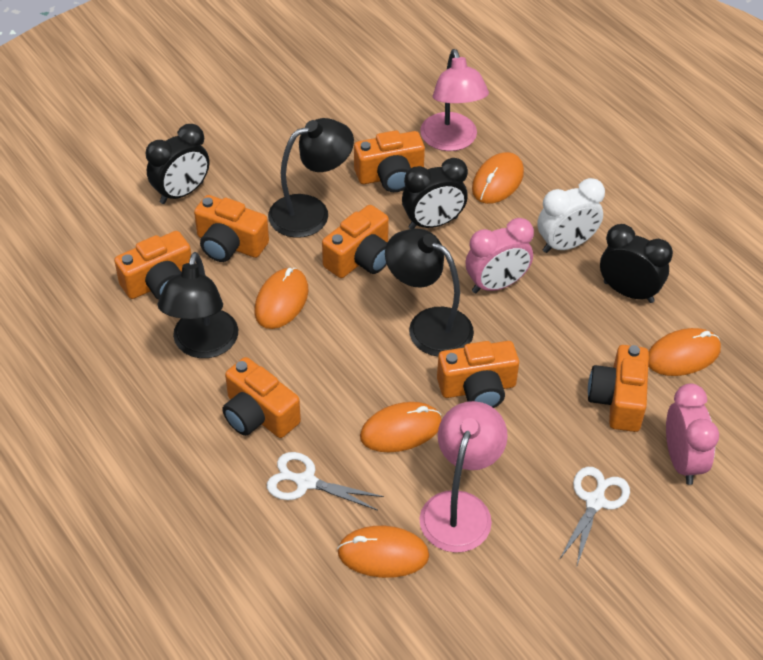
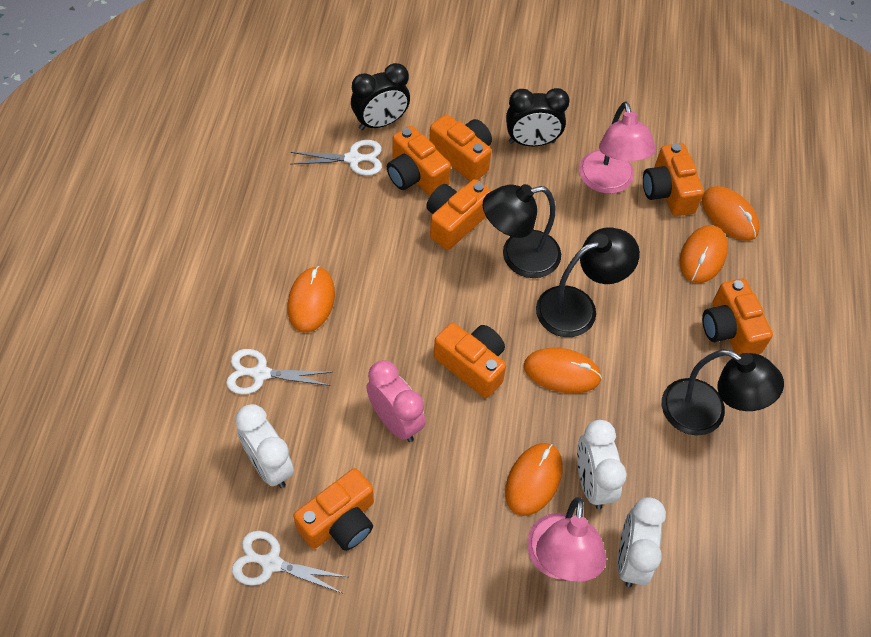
black clock: [146,124,209,204] [402,158,468,229] [600,224,673,303] = 3 -> [351,63,410,130] [506,88,570,146] = 2
pink clock: [466,218,534,293] [666,383,719,485] = 2 -> [366,360,426,442] = 1
white clock: [537,178,605,253] = 1 -> [235,404,294,488] [577,420,627,509] [618,497,666,587] = 3
white scissors: [267,452,384,511] [559,467,630,568] = 2 -> [226,349,332,395] [232,531,347,593] [290,140,382,176] = 3

